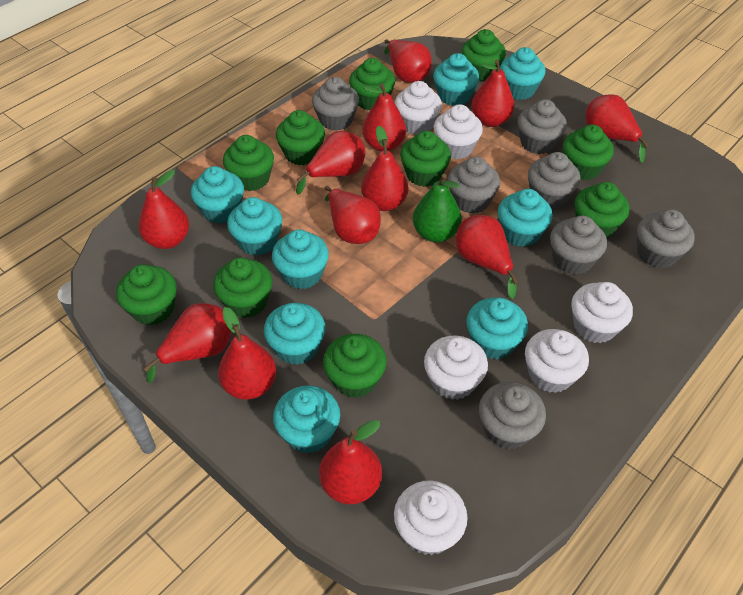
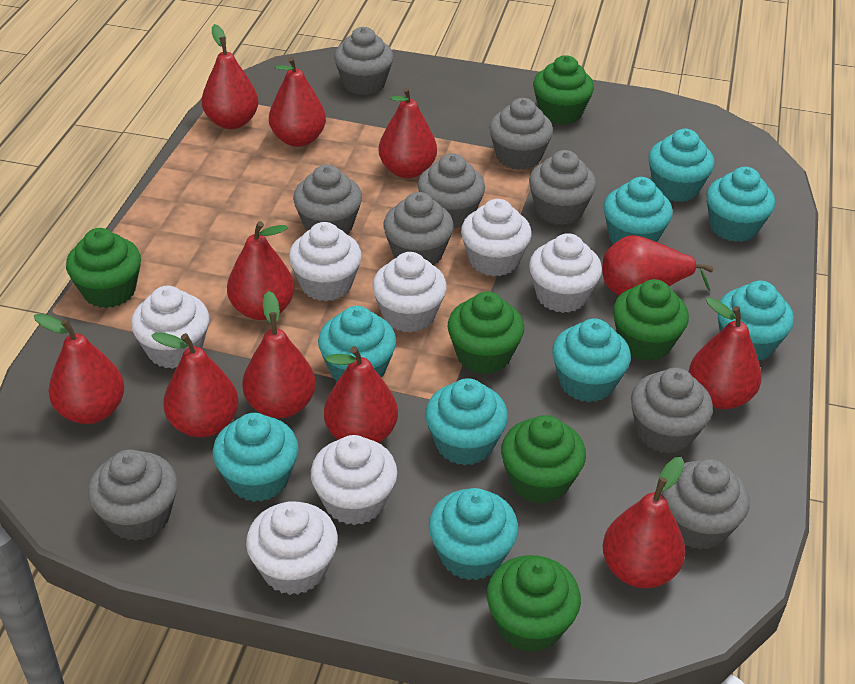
green cupcake: [116,265,177,325] [213,257,272,318] [223,135,274,191] [276,110,325,165] [323,334,387,398] [349,58,395,110] [400,131,451,187] [461,29,506,81] [563,124,614,180] [575,182,629,238] = 10 -> [66,228,141,308] [448,292,524,374] [487,555,581,653] [501,415,586,504] [533,55,594,125] [613,279,689,361] = 6
green pear: [413,174,462,242] = 1 -> none = 0
grey cupcake: [312,77,359,131] [448,157,500,214] [479,382,546,449] [518,99,567,154] [528,152,580,209] [550,216,607,275] [637,209,695,268] = 7 -> [88,450,178,541] [293,164,362,234] [334,27,393,95] [383,192,454,265] [418,153,485,229] [489,98,553,170] [529,150,596,225] [631,368,713,454] [661,459,750,550] = 9
red pear: [138,170,189,249] [143,303,232,383] [218,307,276,399] [296,131,366,195] [319,420,382,504] [325,186,381,244] [361,126,408,211] [362,83,406,151] [384,39,432,83] [456,215,519,299] [471,59,515,127] [585,94,649,163] = 12 -> [34,313,124,424] [151,332,238,437] [202,24,258,129] [227,221,295,320] [242,291,316,418] [269,57,326,147] [324,346,398,443] [379,87,437,178] [602,235,714,296] [603,457,685,588] [689,297,762,409] = 11
white cupcake: [394,480,468,555] [395,81,442,135] [424,335,488,400] [434,104,483,160] [525,329,589,393] [571,282,633,343] = 6 -> [131,286,209,369] [246,501,338,595] [289,222,361,301] [311,435,397,525] [372,252,447,333] [461,199,532,277] [529,233,602,313] = 7

